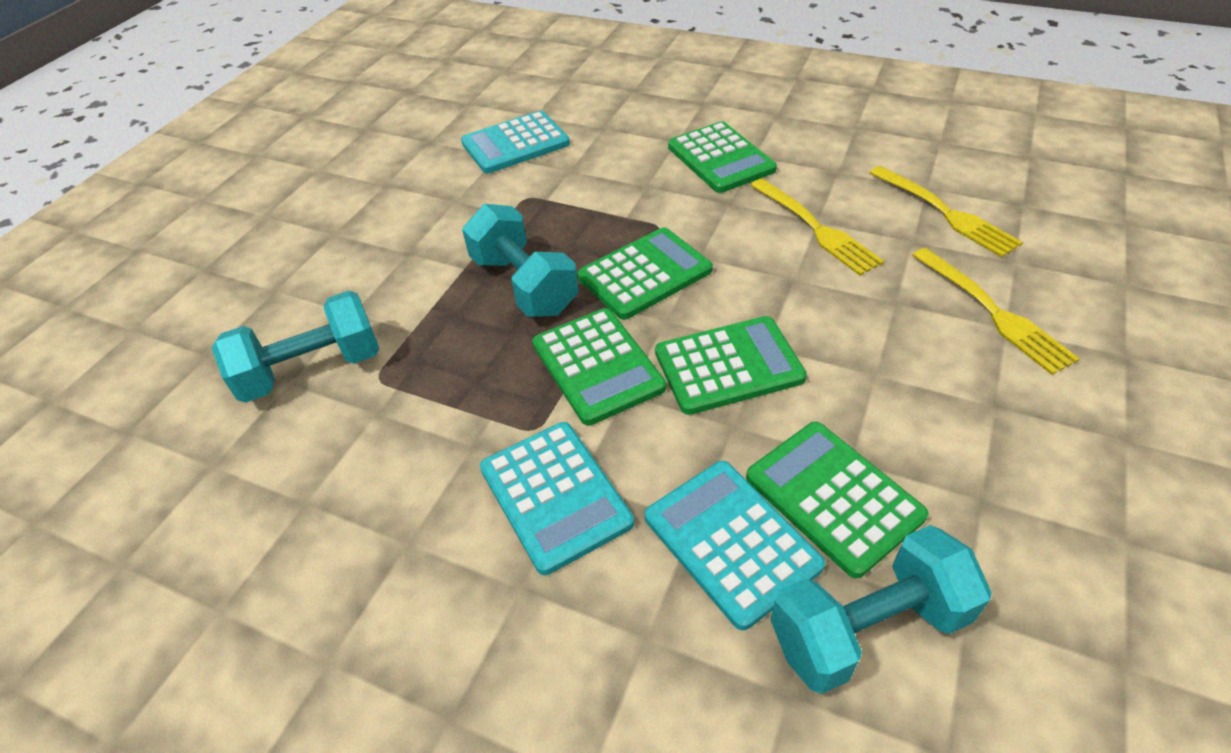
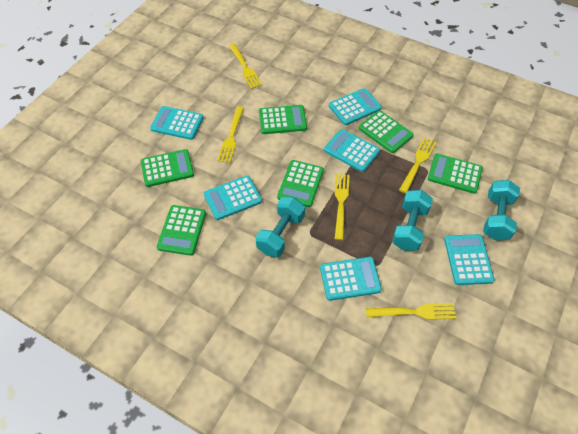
green calculator: [532,308,666,426] [577,227,713,320] [655,316,807,415] [668,121,777,193] [746,422,929,578] = 5 -> [141,149,194,187] [157,205,206,256] [259,105,307,134] [277,160,324,207] [359,110,414,153] [428,154,483,194] = 6
turquoise calculator: [461,111,570,173] [480,422,634,575] [645,461,825,630] = 3 -> [150,106,204,140] [204,175,262,220] [320,257,382,301] [324,129,380,172] [329,88,382,125] [444,234,494,285] = 6
yellow fork: [750,178,884,276] [870,166,1023,257] [912,248,1080,375] = 3 -> [217,106,244,163] [229,44,262,89] [335,174,349,240] [366,303,456,320] [399,138,436,193] = 5

